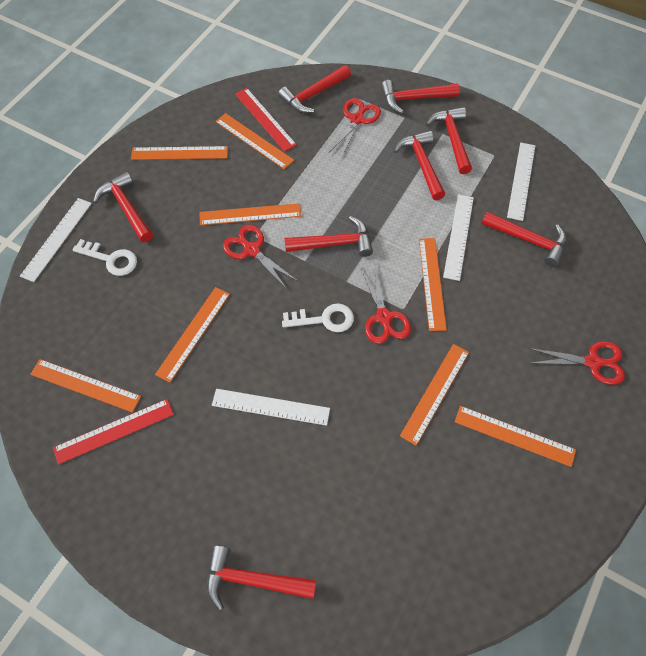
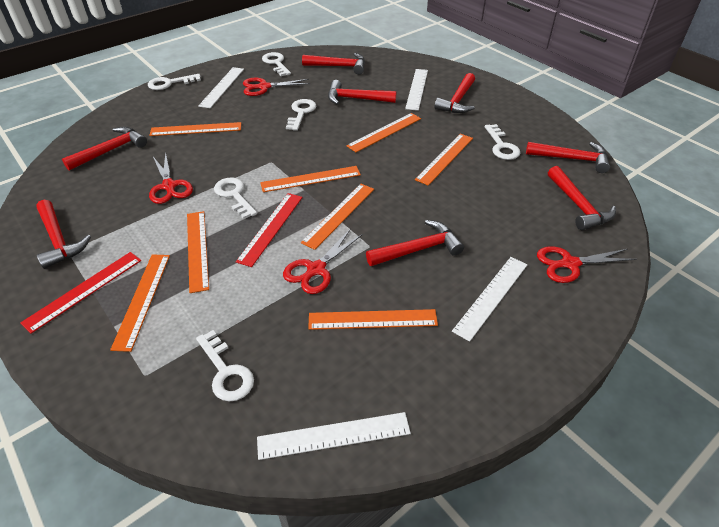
white key: [72,239,137,276] [282,303,354,332] = 2 -> [148,74,201,90] [196,330,254,402] [214,177,257,219] [262,52,291,76] [286,99,316,131] [485,124,520,160] = 6

